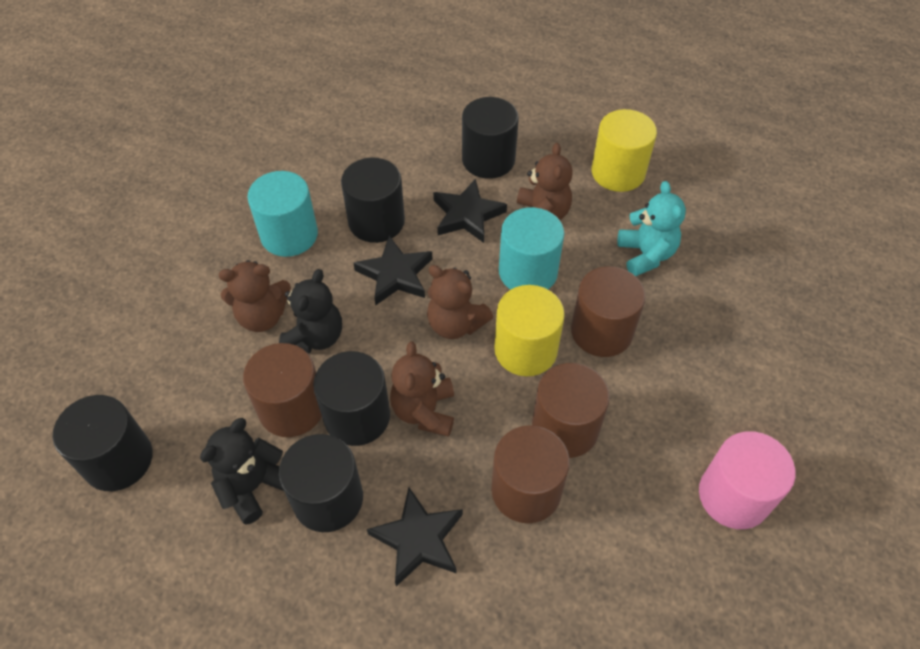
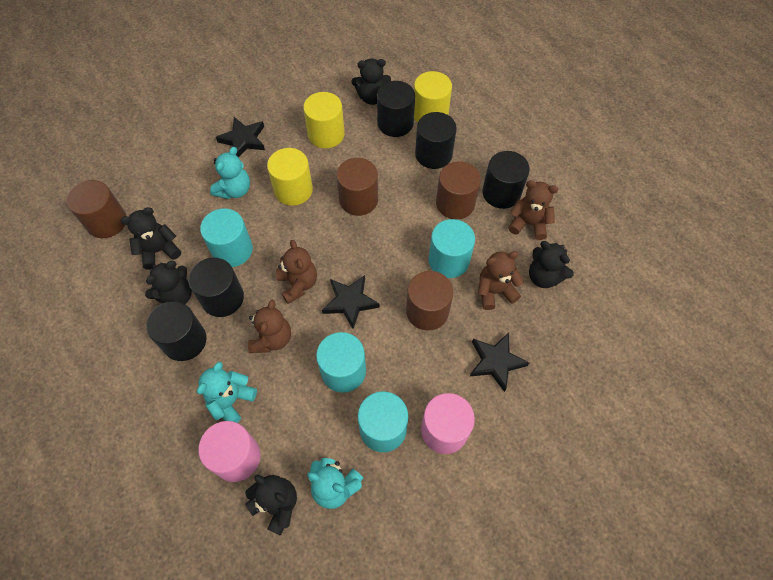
black teddy bear: [200,418,284,525] [279,269,342,353] = 2 -> [121,207,181,270] [145,261,192,304] [245,475,297,536] [352,59,391,105] [529,241,574,288] = 5
pink cylinder: [699,431,795,529] = 1 -> [198,421,261,482] [421,393,475,454] = 2
turquoise cylinder: [247,171,318,257] [499,207,564,290] = 2 -> [200,208,253,267] [316,332,366,393] [358,391,408,452] [429,219,475,278] = 4
turquoise teddy bear: [617,181,686,276] = 1 -> [197,362,257,423] [210,147,250,199] [307,458,363,509] = 3
yellow cylinder: [494,285,565,376] [592,109,657,192] = 2 -> [267,148,313,206] [303,92,345,148] [414,71,452,123] = 3

